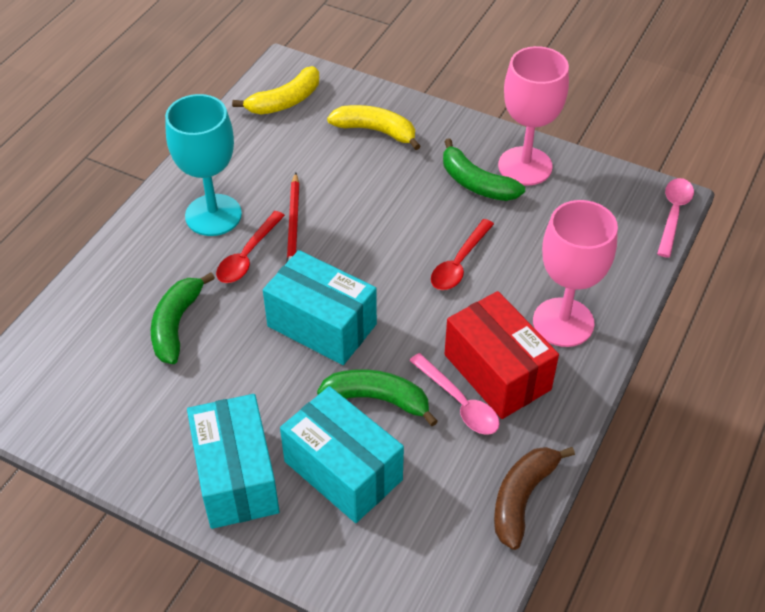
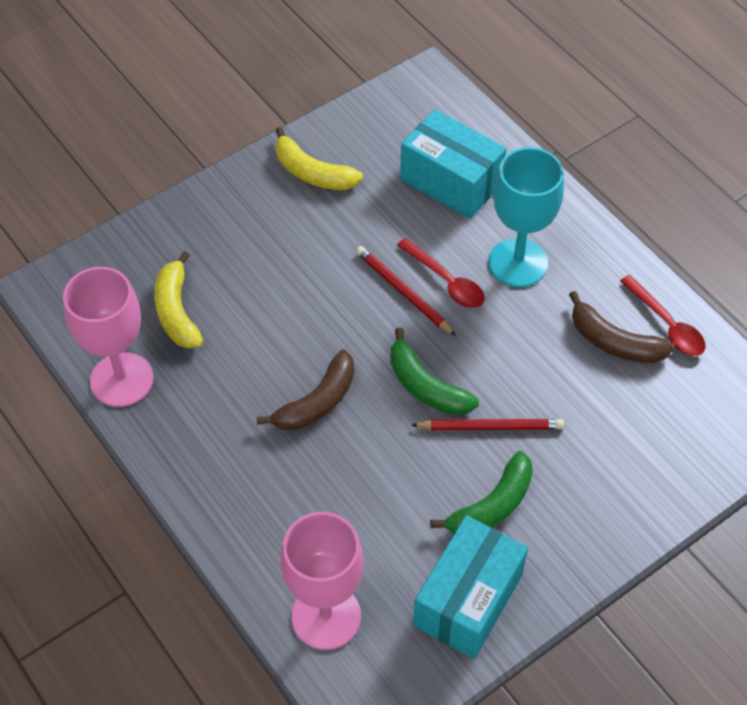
brown banana: [494,447,575,550] = 1 -> [257,349,355,431] [569,291,674,363] = 2
green banana: [151,272,215,364] [317,369,438,426] [443,138,525,201] = 3 -> [390,328,479,415] [430,451,533,534] = 2
pink spoon: [409,353,500,435] [657,178,694,258] = 2 -> none = 0
red box: [445,291,559,419] = 1 -> none = 0
red pencil: [286,172,299,263] = 1 -> [356,246,456,336] [411,419,564,430] = 2
turquoise box: [187,394,280,529] [263,250,377,365] [280,386,404,523] = 3 -> [400,109,507,219] [413,515,528,659] = 2

